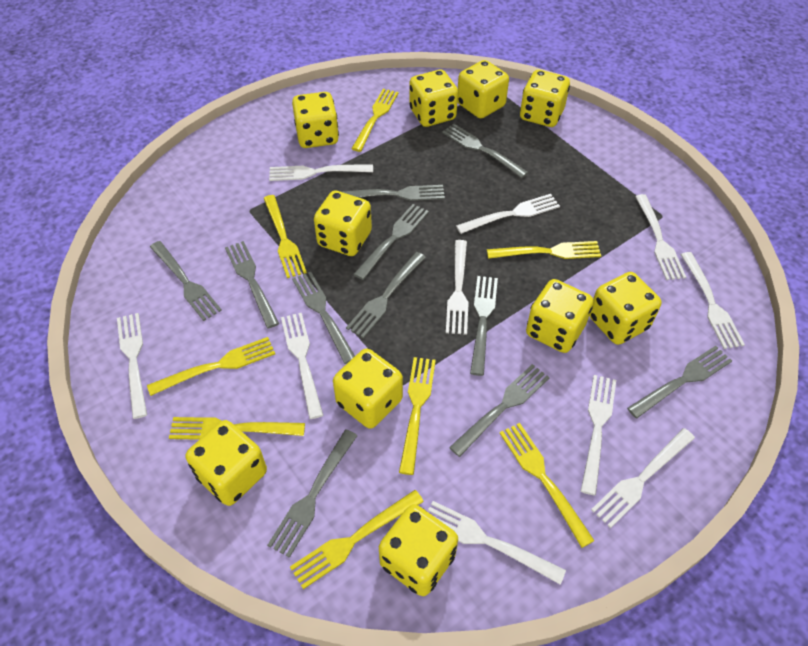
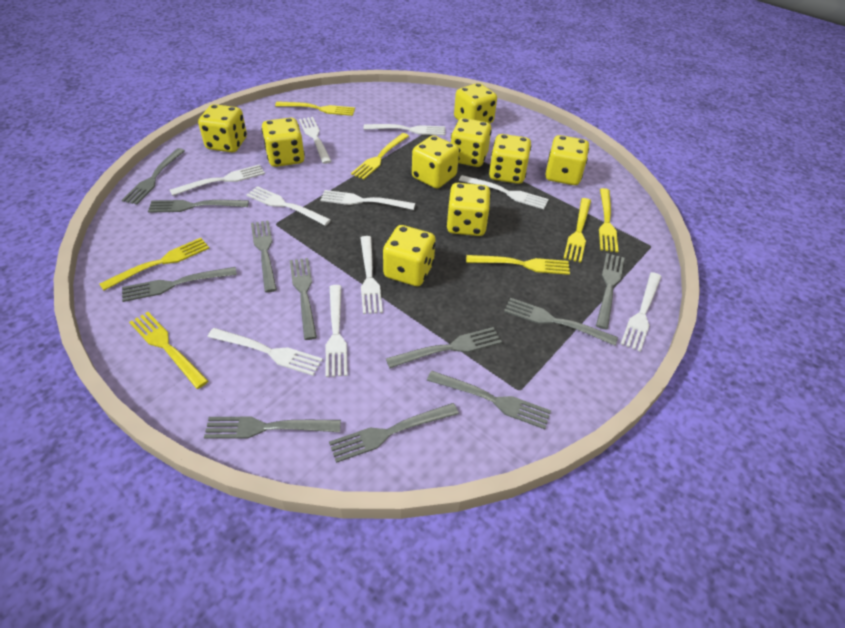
yellow dice: [185,420,267,506] [292,92,339,148] [314,191,372,256] [333,349,403,429] [379,504,458,596] [409,70,458,127] [458,60,509,118] [520,70,570,127] [526,279,593,353] [589,272,662,345] = 10 -> [198,104,247,152] [262,118,305,167] [383,225,436,286] [412,135,459,188] [447,183,491,236] [451,118,492,167] [454,83,497,123] [489,134,531,184] [545,135,589,185] = 9
yellow fork: [147,337,275,396] [169,417,305,440] [264,195,307,278] [290,490,424,589] [351,89,399,152] [399,357,436,475] [487,241,601,259] [500,423,595,548] = 8 -> [99,238,209,291] [129,312,208,389] [275,101,355,116] [351,133,409,180] [466,255,570,275] [563,198,591,263] [599,188,618,252] = 7

